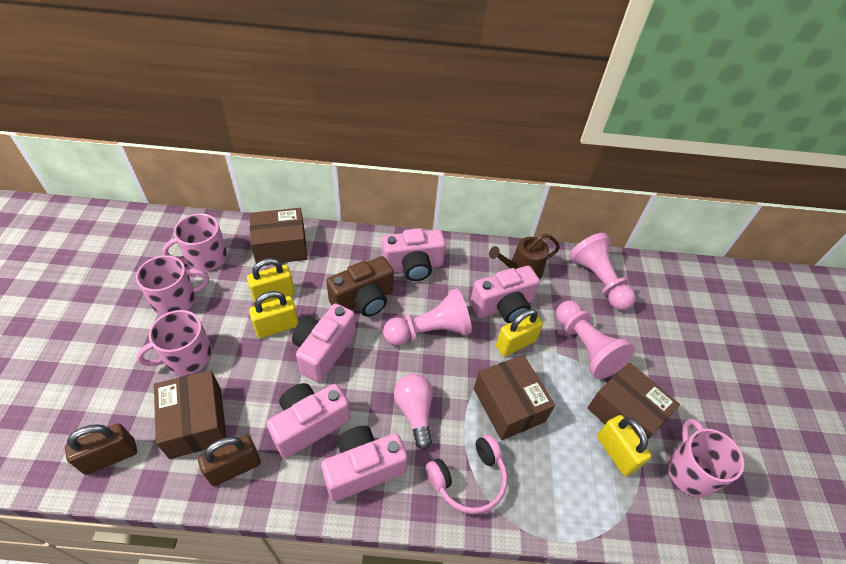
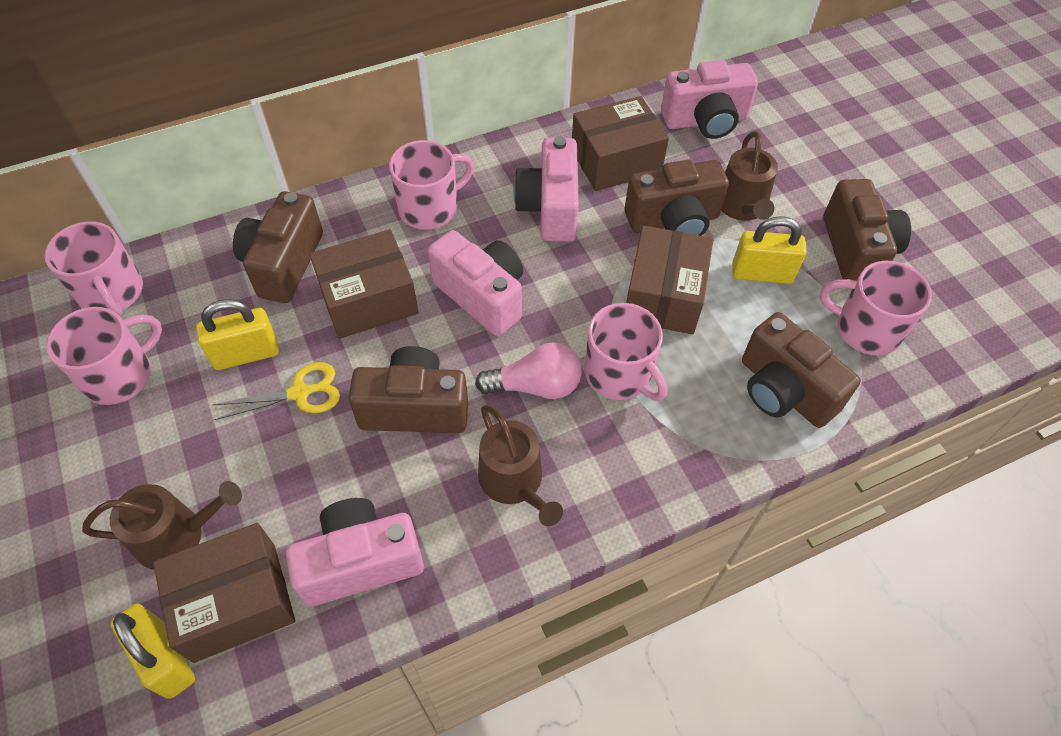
brown camera: [326,256,394,317] = 1 -> [233,191,323,303] [349,346,468,433] [624,159,729,236] [742,312,861,428] [823,179,911,281] = 5
brown padlock: [65,423,137,475] [198,435,261,486] = 2 -> none = 0
brown watering can: [489,234,560,280] = 1 -> [82,481,242,570] [478,405,563,526] [721,131,778,221] = 3
pink camera: [267,383,350,459] [292,303,356,383] [321,426,408,502] [382,228,446,281] [470,266,540,323] = 5 -> [286,498,424,607] [428,230,523,336] [513,136,579,242] [661,60,758,139] = 4
pink headphones: [426,434,508,514] = 1 -> none = 0
pink mug: [136,255,209,316] [136,310,212,375] [162,214,227,271] [668,418,745,498] = 4 -> [44,221,143,317] [46,307,162,405] [389,140,474,230] [584,303,667,401] [820,261,932,355] = 5
pink pawn: [383,288,472,346] [556,300,635,379] [569,233,636,310] = 3 -> none = 0
yellow padlock: [247,258,295,304] [249,291,299,338] [496,309,543,356] [597,415,652,476] = 4 -> [110,604,195,699] [196,299,279,370] [732,216,807,284] = 3
yellow scissors: none = 0 -> [213,362,340,420] = 1

